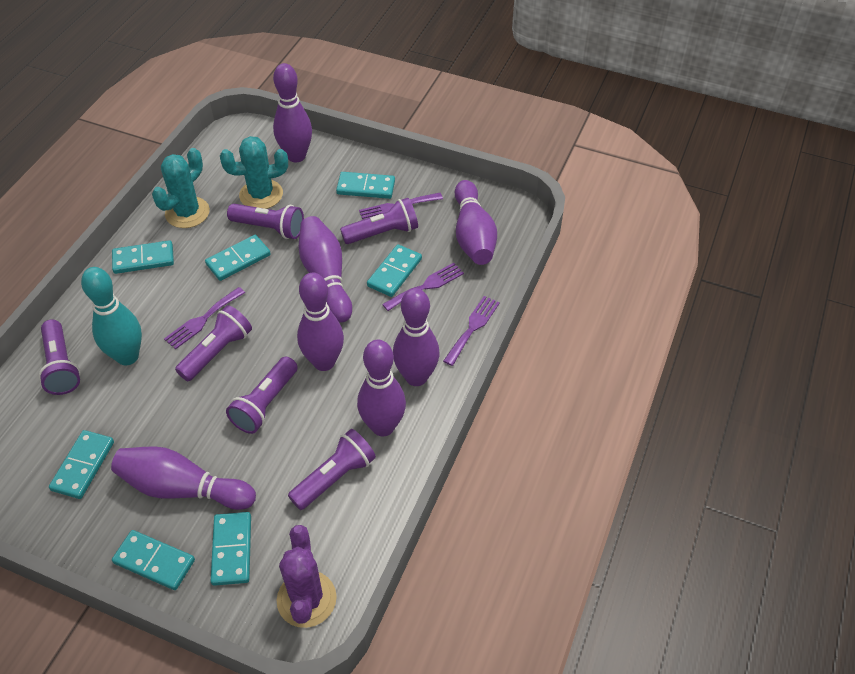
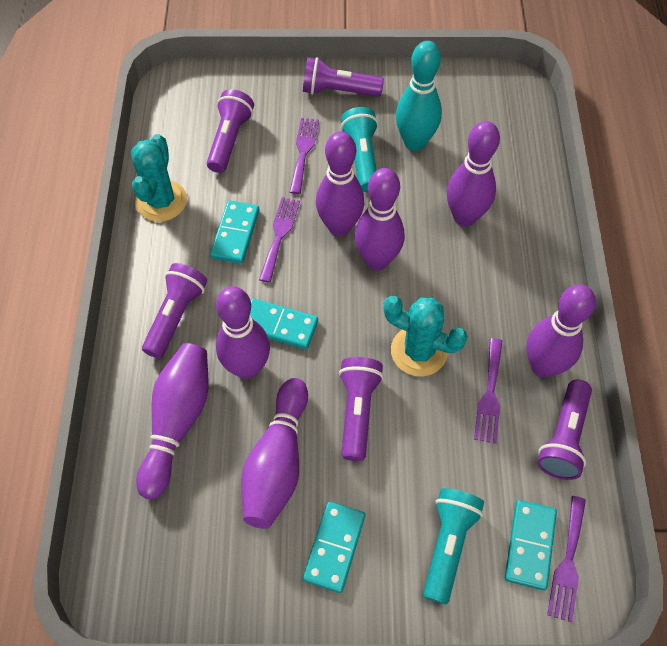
purple cactus: [276,525,337,628] = 1 -> none = 0
purple flashlight: [39,319,80,395] [175,305,252,381] [226,357,298,434] [227,204,304,239] [288,429,376,510] [340,198,418,244] = 6 -> [142,263,207,358] [207,89,254,173] [303,57,384,97] [339,357,384,461] [537,380,592,480] = 5
turquoise domino: [49,430,114,499] [112,240,174,274] [112,530,195,590] [205,235,271,281] [211,512,251,586] [336,172,395,199] [367,244,422,297] = 7 -> [210,200,259,264] [250,298,318,349] [303,502,365,593] [505,500,557,590] = 4
turquoise flashlight: none = 0 -> [341,107,378,192] [423,488,484,604] = 2

